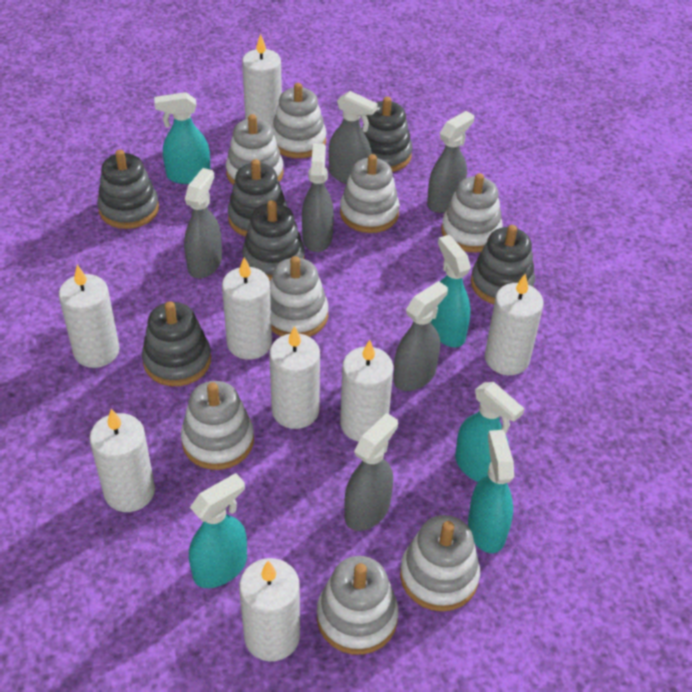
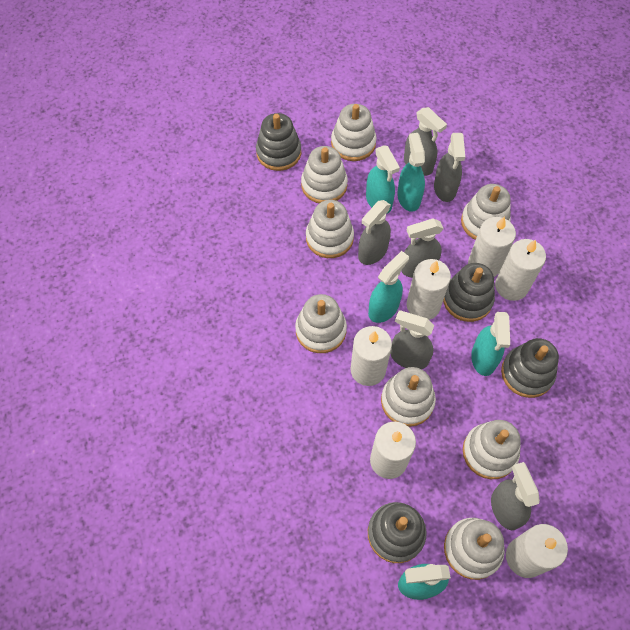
grey stacking toy: [97,150,159,229] [142,301,211,386] [228,159,288,237] [242,200,305,281] [362,97,412,172] [471,225,535,304] = 6 -> [256,113,301,171] [368,502,427,563] [443,263,495,322] [501,338,559,398] = 4
white candle: [59,265,120,368] [90,409,155,512] [222,257,272,360] [239,558,300,661] [242,34,282,127] [269,326,320,429] [340,340,393,442] [485,274,544,375] = 8 -> [350,326,392,386] [370,421,416,479] [407,259,451,320] [468,216,516,277] [495,239,546,301] [506,524,568,578] = 6

